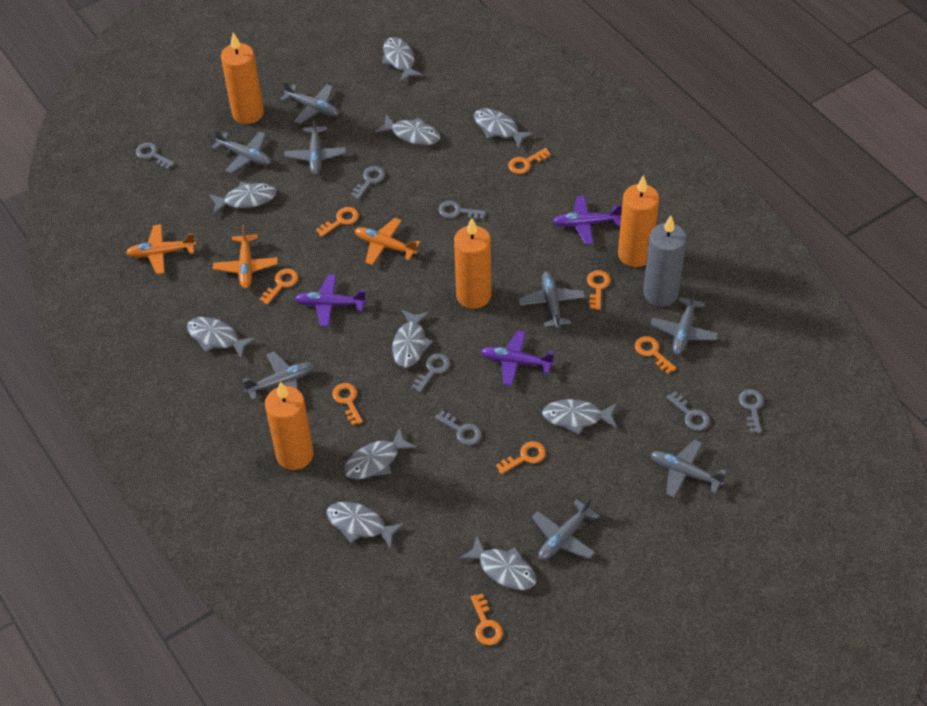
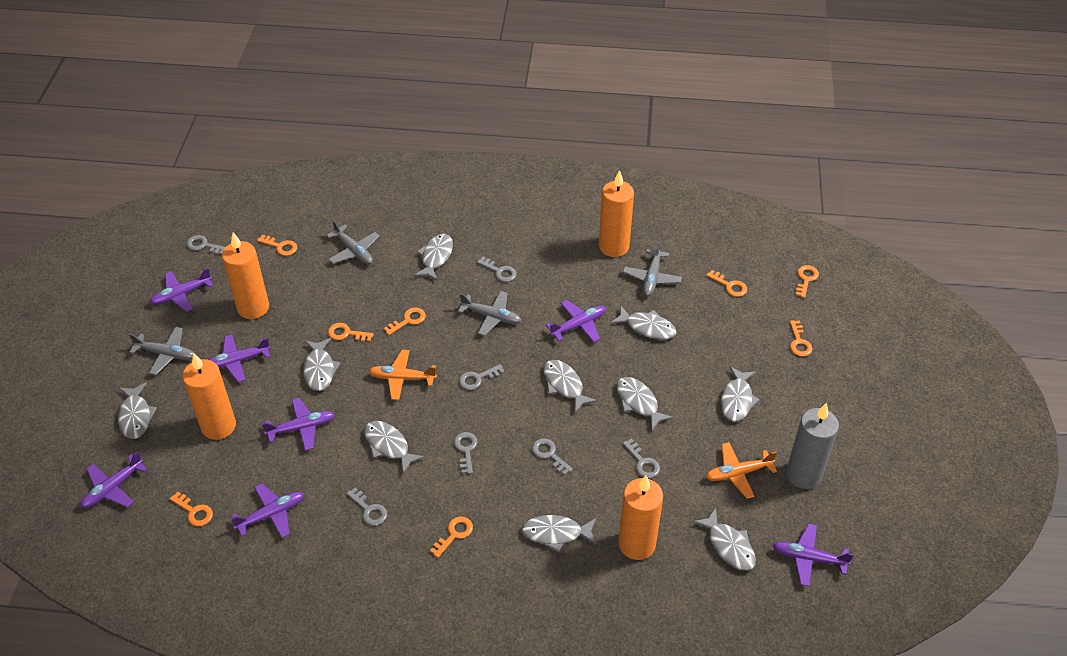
grey plane: [211,129,272,174] [243,351,315,400] [280,81,339,124] [285,116,346,175] [518,271,585,329] [532,497,600,561] [651,289,718,355] [651,440,726,498] = 8 -> [129,327,195,375] [327,220,379,264] [458,291,521,336] [623,241,682,296] = 4
orange plane: [126,224,196,274] [213,225,278,289] [354,218,420,265] = 3 -> [369,350,437,400] [706,442,777,499] = 2
purple plane: [294,274,366,327] [481,330,554,386] [552,195,622,244] = 3 -> [80,451,148,508] [149,268,213,312] [208,334,271,382] [231,483,304,538] [262,398,335,451] [546,300,606,342] [773,524,854,586] = 7

